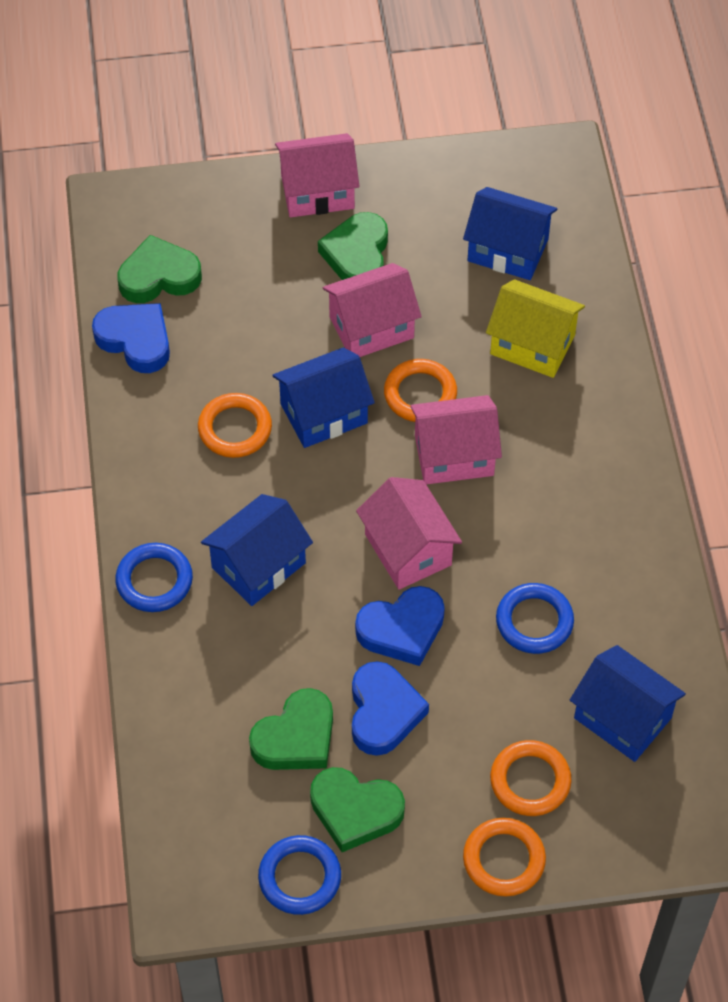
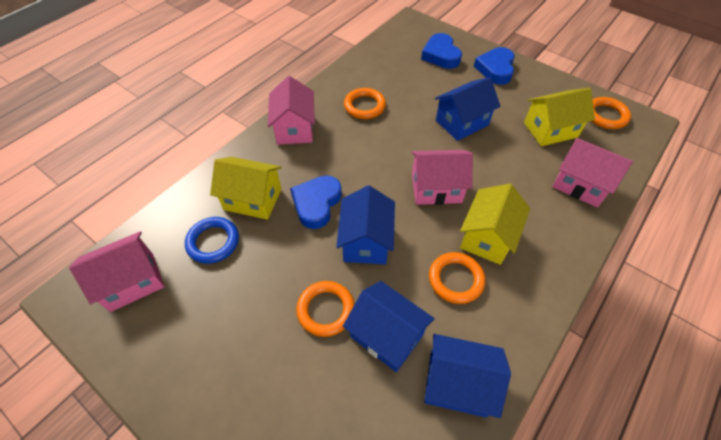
blue ring: [115,543,193,612] [258,835,341,915] [496,583,574,654] = 3 -> [185,217,239,264] = 1
green heart: [117,235,202,303] [249,688,333,770] [310,767,405,852] [318,212,388,280] = 4 -> none = 0
yellow house: [486,279,585,378] = 1 -> [210,157,281,220] [460,184,530,265] [524,88,595,146] = 3

